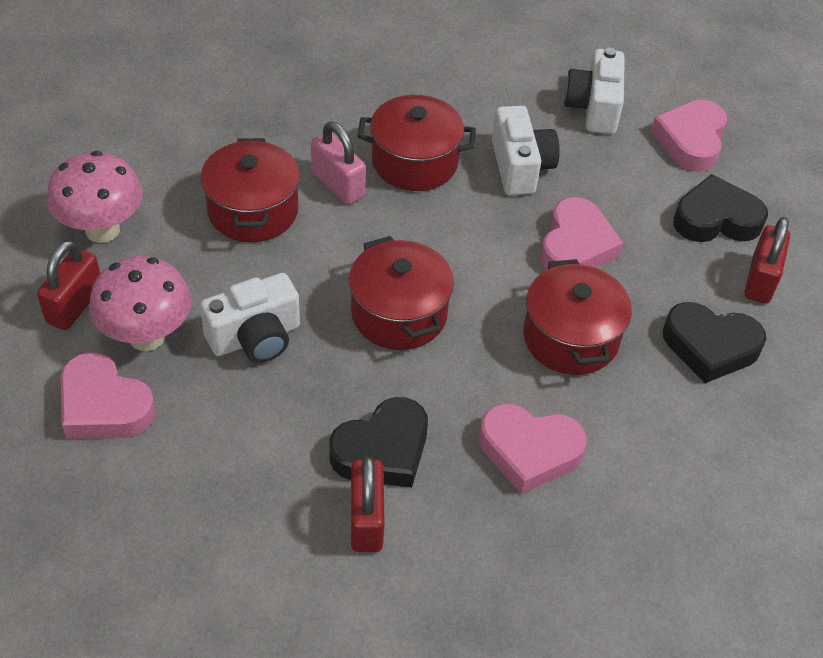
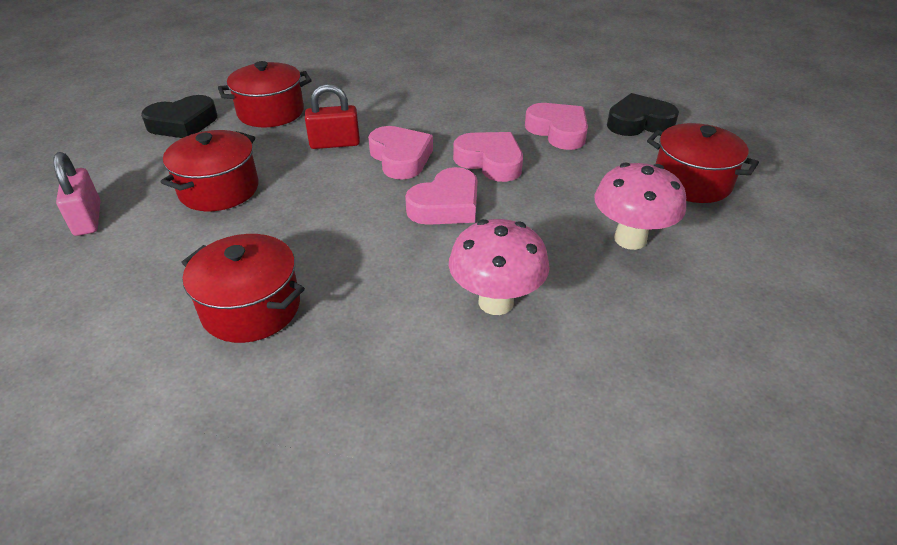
black heart: [329,397,428,488] [663,302,766,383] [673,174,768,242] = 3 -> [141,95,217,138] [607,93,679,136] = 2
red padlock: [37,240,100,330] [351,456,384,552] [745,217,790,304] = 3 -> [305,84,360,149] = 1
white camera: [200,273,300,363] [492,106,560,195] [564,48,625,134] = 3 -> none = 0

